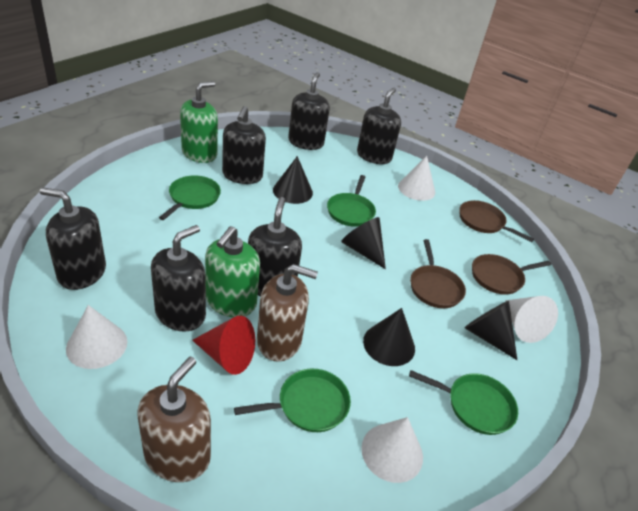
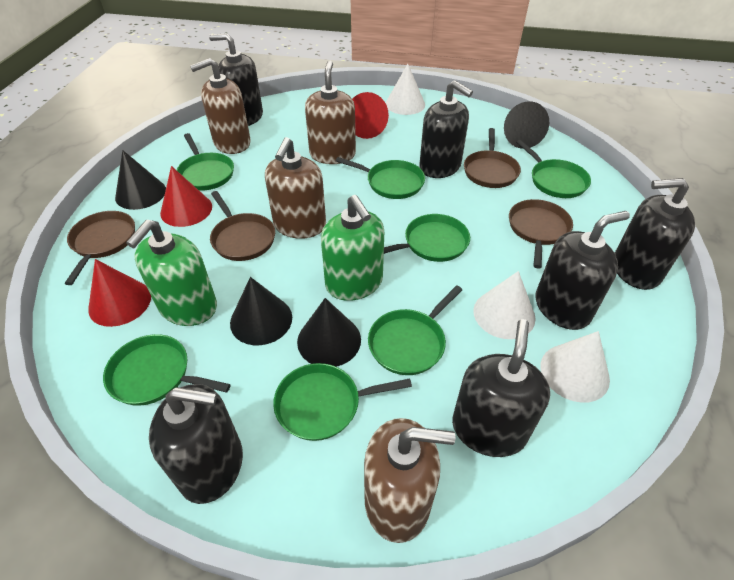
brown pan: [410,239,466,308] [459,200,534,242] [472,254,551,295] = 3 -> [64,211,135,285] [210,191,275,261] [464,128,521,188] [509,199,573,269] = 4
brown soap dispenser: [138,357,211,482] [257,264,318,362] = 2 -> [190,58,251,154] [265,137,326,239] [305,61,356,164] [364,418,455,543] = 4
green pan: [159,175,221,220] [234,369,351,432] [327,175,376,227] [409,370,518,435] = 4 -> [103,334,231,406] [177,133,234,191] [273,363,412,441] [336,157,425,199] [368,285,462,375] [384,214,470,262] [516,140,591,198] = 7
red cone: [192,316,255,375] = 1 -> [88,259,151,327] [160,166,212,227] [352,92,389,139] = 3
white cone: [66,305,127,369] [361,417,423,483] [398,156,435,201] [505,296,558,343] = 4 -> [386,64,425,115] [473,271,536,339] [541,331,610,403] = 3

